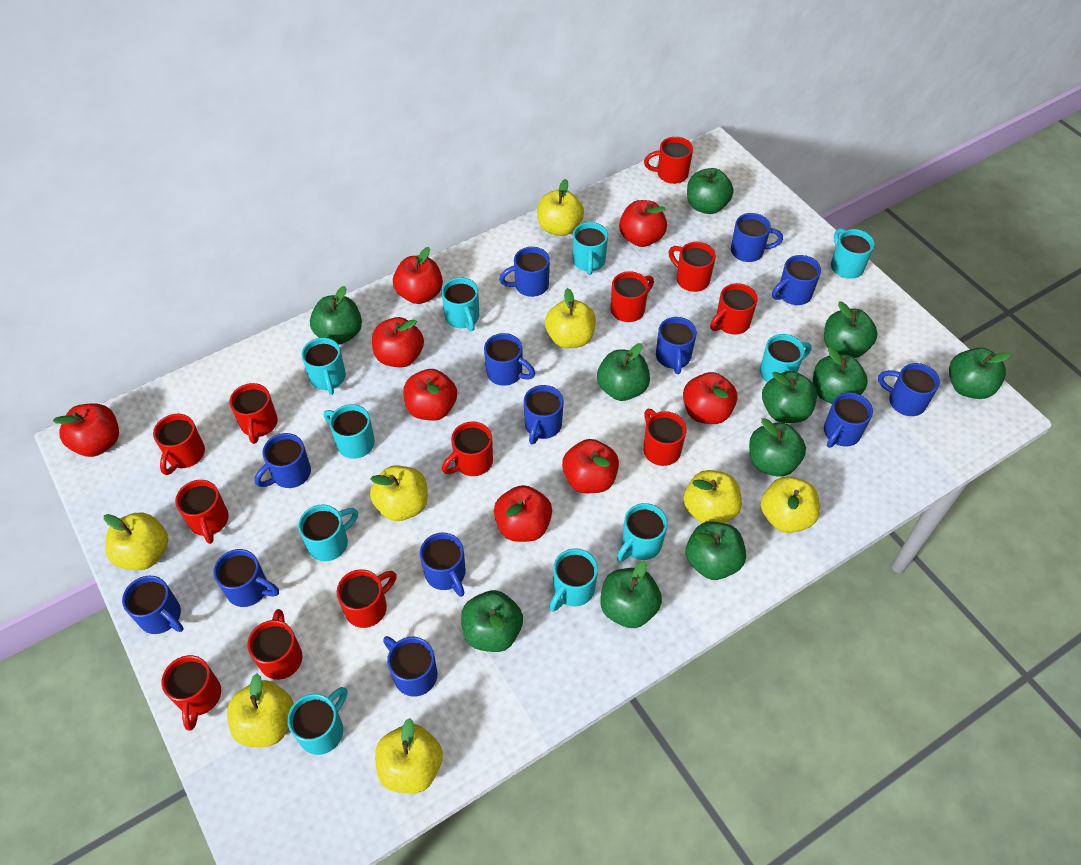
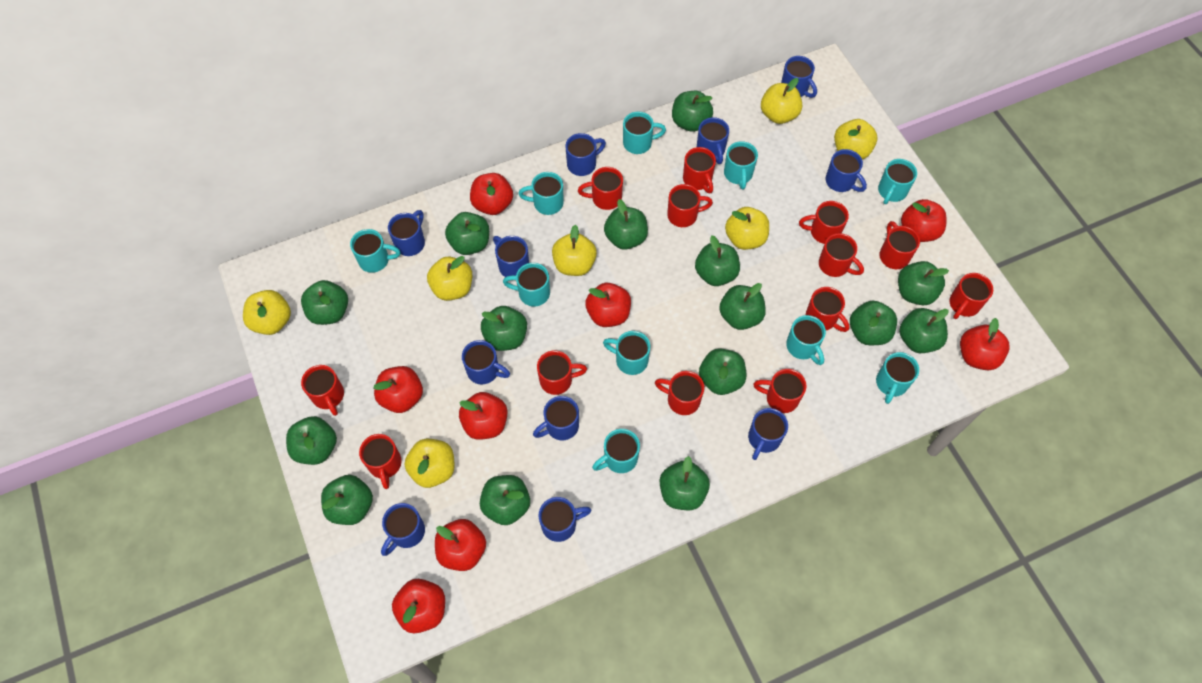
blue mug: [122,576,184,634] [213,549,279,607] [255,433,311,488] [383,636,437,697] [420,533,466,597] [484,333,535,386] [499,247,550,297] [524,385,563,444] [656,317,697,374] [731,213,783,262] [772,255,821,305] [824,392,873,448] [878,363,940,416] = 13 -> [381,503,425,556] [388,210,425,256] [462,340,510,384] [493,236,529,277] [533,396,579,440] [538,497,591,542] [566,133,606,176] [697,117,729,164] [748,408,788,460] [781,56,817,98] [826,149,867,192] = 11
green apple: [310,286,362,345] [461,590,523,652] [597,343,650,401] [600,560,662,628] [686,521,746,580] [687,168,733,214] [749,418,806,477] [762,371,817,423] [813,347,868,404] [824,302,877,358] [949,348,1012,399] = 11 -> [286,416,337,465] [301,280,348,325] [321,475,373,525] [445,212,489,255] [480,475,530,525] [481,306,527,351] [604,199,648,250] [660,456,710,510] [672,91,713,132] [695,235,740,286] [699,348,746,395] [719,283,766,330] [850,300,897,345] [898,261,949,306] [899,308,948,353] = 15
red mug: [153,414,205,475] [162,655,221,731] [175,480,229,544] [230,383,278,444] [247,609,302,680] [337,569,397,628] [442,421,493,476] [611,271,654,322] [643,409,687,466] [644,137,693,184] [669,242,716,292] [710,283,758,335] = 12 -> [301,365,344,416] [359,434,402,489] [537,350,587,395] [578,167,623,210] [655,371,704,415] [667,184,713,227] [683,147,716,193] [753,369,807,413] [799,201,849,244] [806,287,849,332] [819,233,864,277] [880,221,920,269] [949,273,993,319] = 13
yellow apple: [104,512,168,570] [227,674,294,747] [370,465,428,521] [375,718,443,794] [537,179,584,236] [545,288,596,348] [684,470,742,523] [761,476,820,533] = 8 -> [243,290,291,335] [405,439,455,488] [427,256,472,301] [552,225,597,276] [725,207,769,250] [761,78,802,124] [834,119,877,159] = 7

